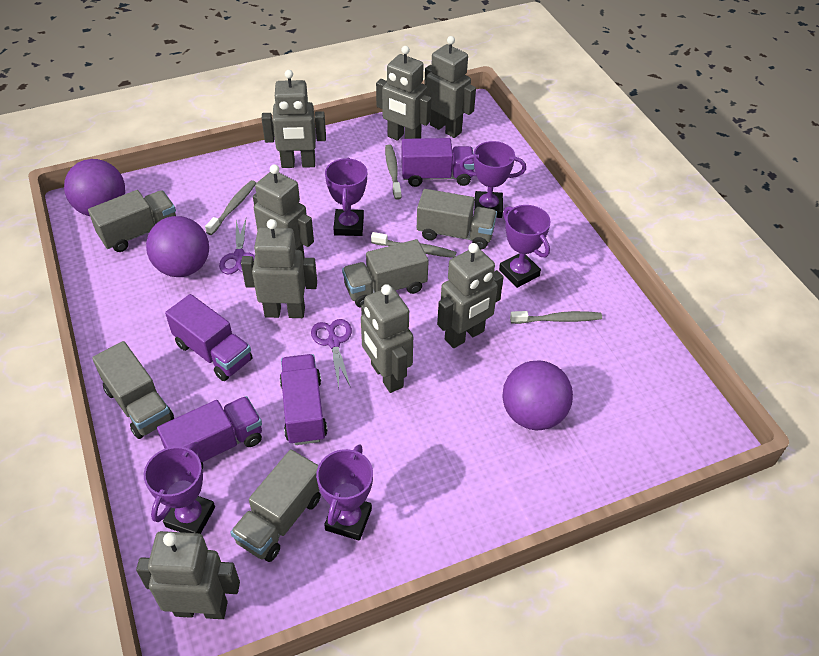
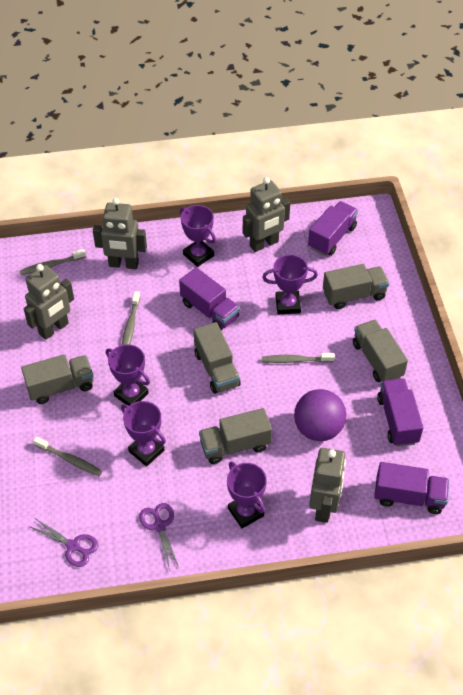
grey robot: [136,531,240,619] [241,219,317,318] [253,164,314,261] [262,70,326,168] [361,284,413,393] [376,46,432,141] [424,36,476,138] [437,243,504,348] = 8 -> [24,264,74,340] [93,198,147,269] [243,177,290,252] [309,448,346,523] = 4
purple ball: [64,159,125,216] [146,216,209,277] [502,360,573,430] = 3 -> [294,389,346,441] = 1

